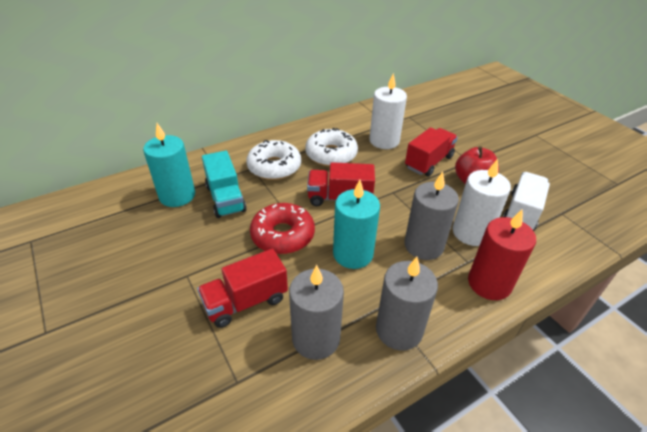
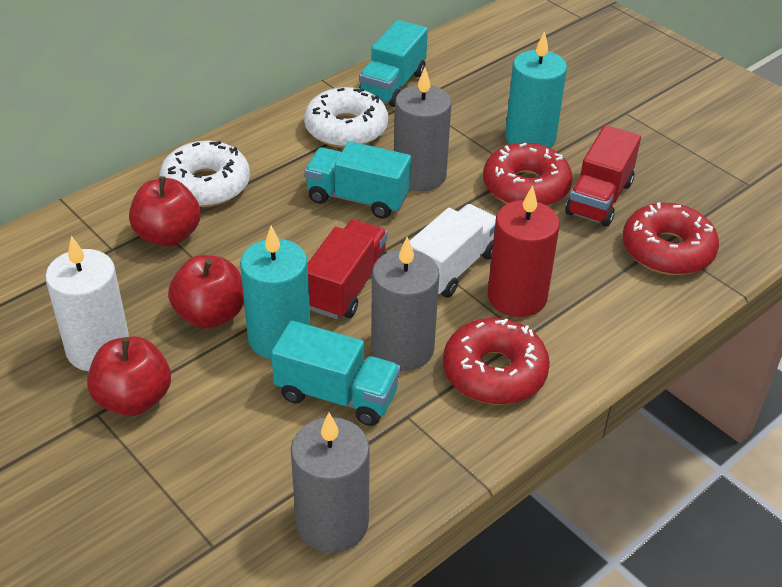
red apple: [455,146,499,184] = 1 -> [87,336,171,416] [129,176,201,247] [168,255,244,329] = 3
red donut: [250,203,315,254] = 1 -> [443,318,550,405] [483,143,573,206] [622,202,719,275] = 3
red truck: [197,249,288,328] [307,162,375,206] [405,127,458,176] = 3 -> [308,219,388,319] [565,125,641,227] = 2
turquoise truck: [202,151,247,218] = 1 -> [271,320,400,426] [305,141,411,219] [359,20,428,107] = 3
white candle: [369,73,407,149] [453,159,511,246] = 2 -> [45,236,129,371] = 1

